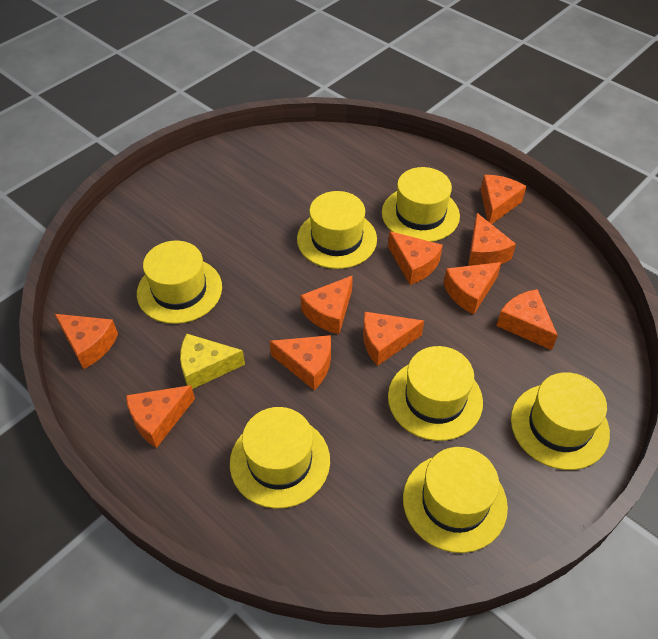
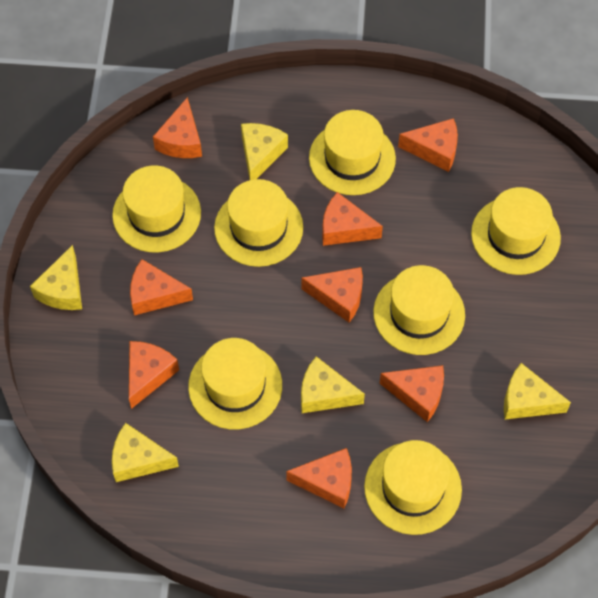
orange cheese: [55,314,118,369] [126,385,195,448] [270,335,331,390] [301,275,353,334] [363,312,424,366] [388,231,443,285] [443,262,502,314] [468,213,516,266] [481,175,526,224] [496,289,558,350] = 10 -> [129,341,179,409] [130,259,193,315] [153,97,202,158] [286,448,352,509] [301,267,363,323] [322,192,383,246] [379,365,444,422] [398,118,458,172] = 8
yellow cheese: [180,334,245,389] = 1 -> [30,245,82,310] [112,423,179,482] [241,123,288,180] [301,356,365,413] [504,363,571,419] = 5

